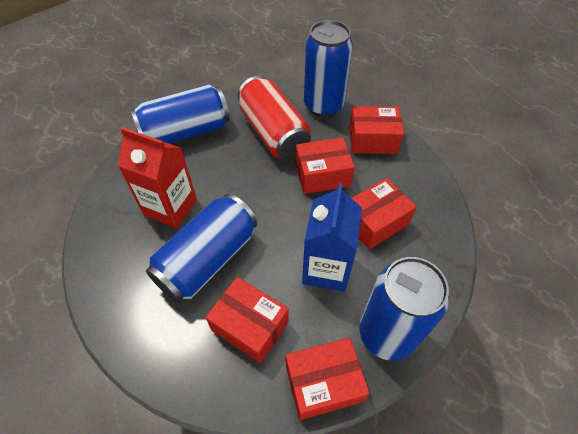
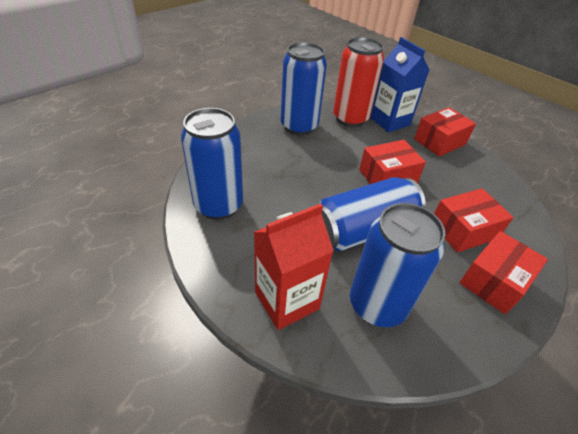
red box: [205,277,289,363] [286,338,370,420] [295,137,355,194] [350,106,404,154] [352,178,417,250] = 5 -> [359,140,426,184] [414,107,476,157] [434,188,514,253] [459,231,548,314] = 4

